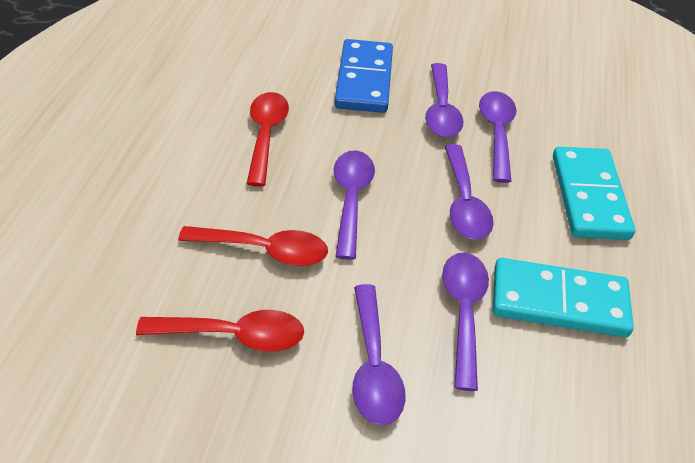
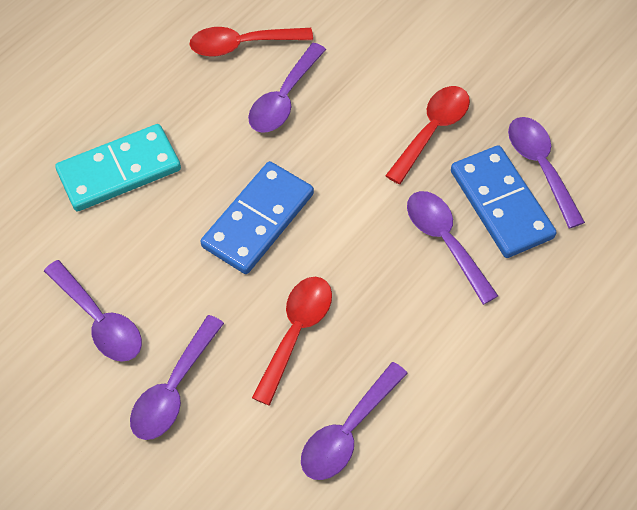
blue domino: [335,39,393,113] = 1 -> [201,161,314,274] [451,145,557,258] = 2
turquoise domino: [493,258,634,337] [553,147,635,240] = 2 -> [55,124,181,212] = 1

